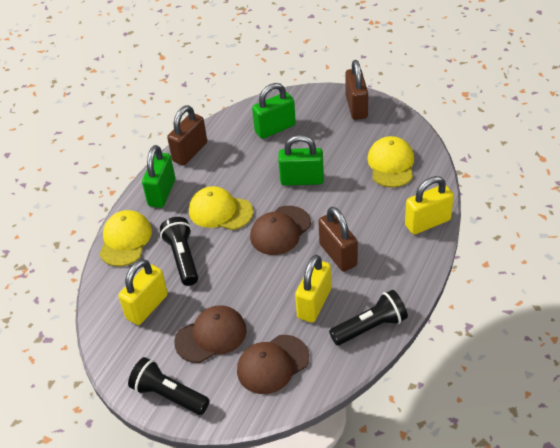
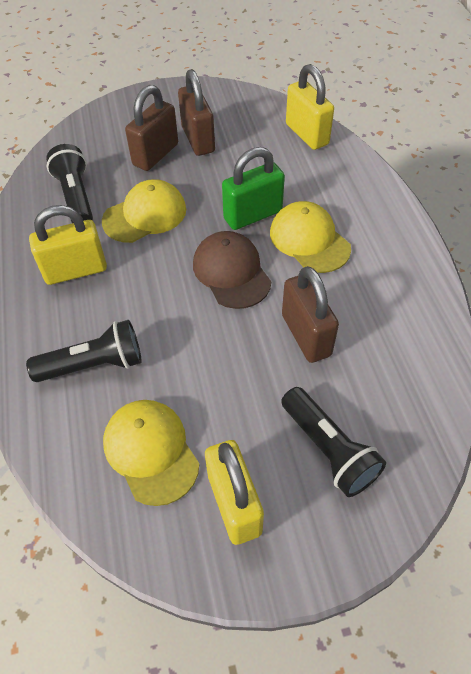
brown cap: [174,305,247,363] [237,335,309,394] [250,206,311,255] = 3 -> [193,231,271,309] = 1
green padlock: [142,145,175,208] [252,83,296,139] [278,135,324,186] = 3 -> [222,147,285,230] = 1

